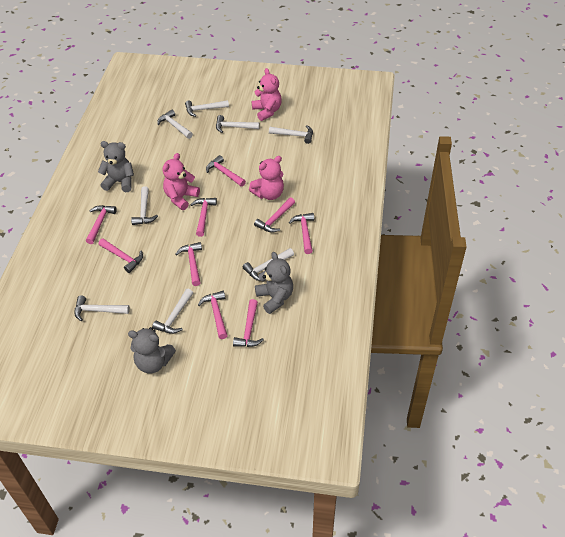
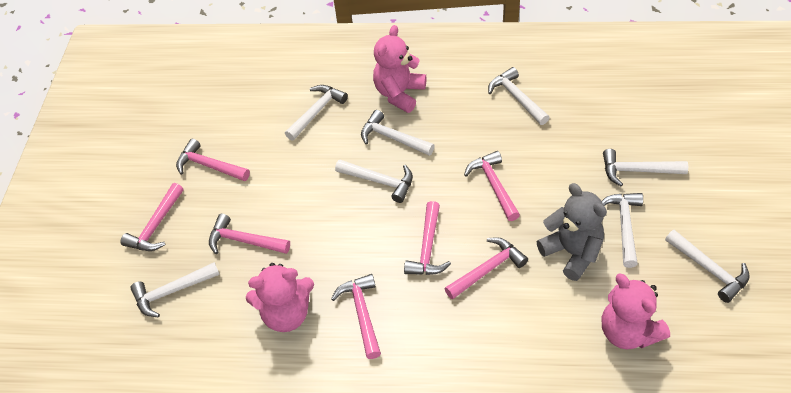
grey teddy bear: [98,141,134,192] [128,327,176,374] [255,252,293,314] = 3 -> [537,183,607,281] = 1
pink hammer: [86,205,117,244] [98,238,143,273] [176,242,202,286] [190,198,217,237] [198,291,228,339] [206,155,246,187] [233,299,264,347] [254,198,295,233] [289,213,314,254] = 9 -> [121,183,183,251] [176,139,250,181] [209,214,290,254] [331,274,381,359] [404,201,451,275] [444,237,528,300] [464,151,520,221] = 7

